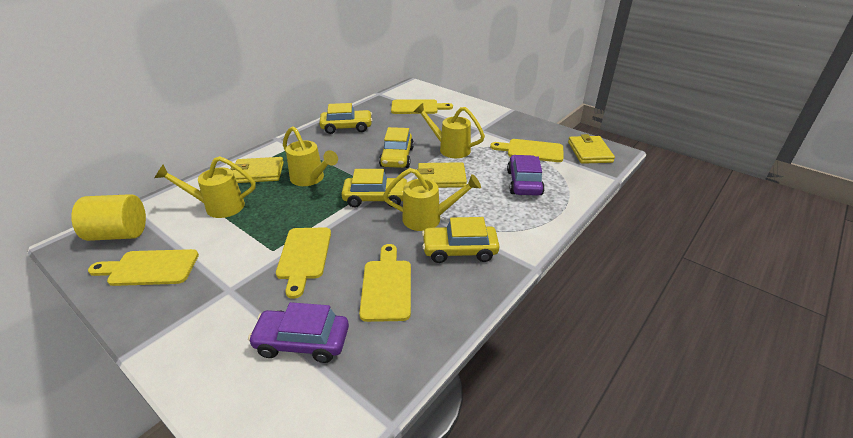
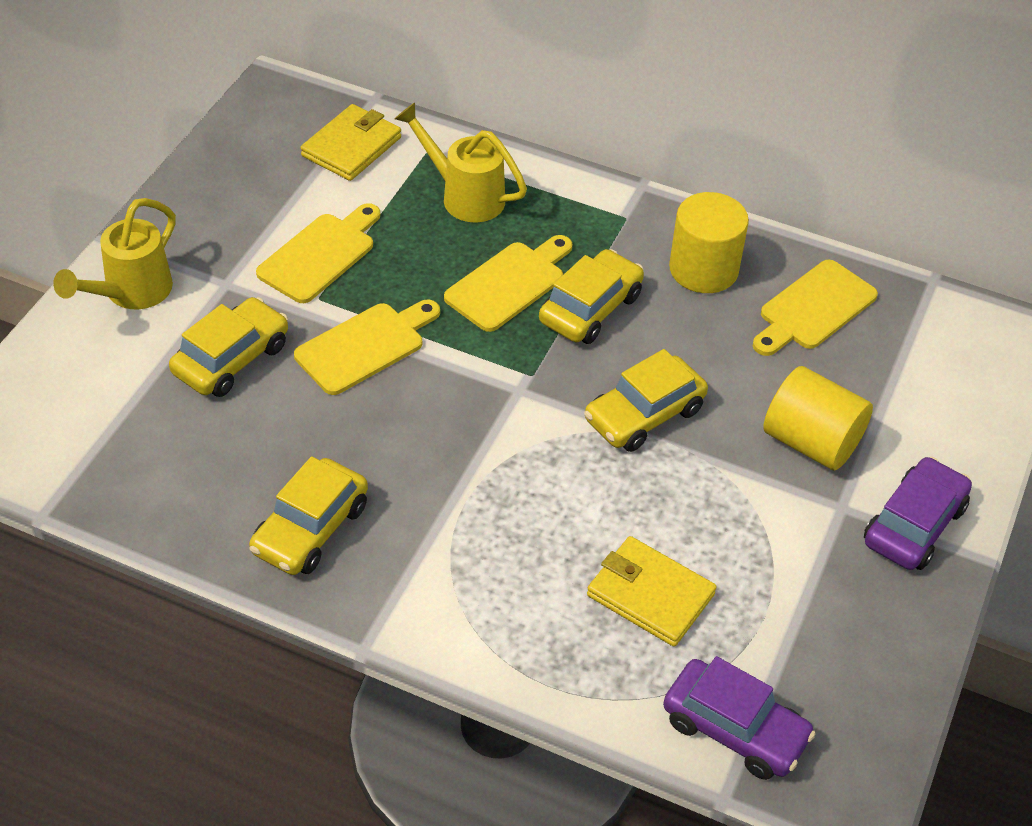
yellow cutting board: [88,249,199,286] [276,228,331,299] [359,244,411,322] [391,99,453,114] [490,139,563,162] = 5 -> [256,203,380,303] [294,300,440,395] [444,235,572,332] [753,260,878,356] = 4
yellow cylinder: [71,194,146,241] = 1 -> [669,192,749,293] [763,366,873,471] = 2
yellow wallet: [231,157,284,183] [417,162,467,188] [568,134,615,164] = 3 -> [301,104,401,181] [587,536,717,647] = 2
yellow watering can: [155,156,256,218] [283,126,338,186] [383,168,481,231] [414,103,485,158] = 4 -> [53,198,176,309] [395,102,527,222] = 2

